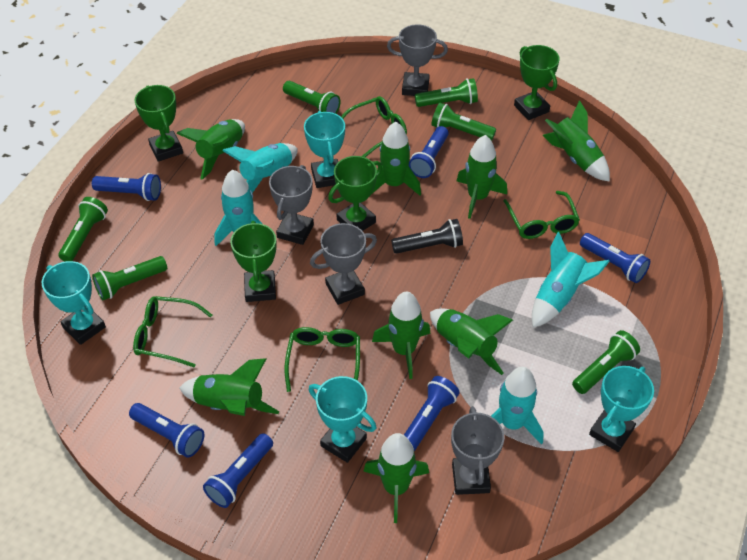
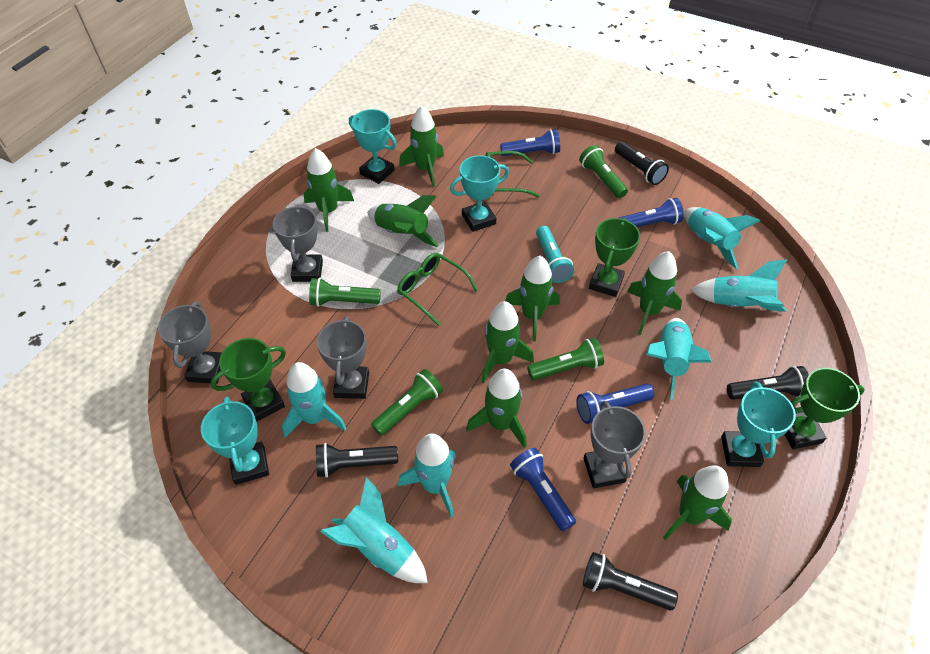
black flashlight: [391,219,463,254] = 1 -> [316,443,398,478] [583,552,678,610] [615,142,669,185] [727,366,809,400] = 4
blue flashlight: [92,173,161,201] [129,403,204,458] [203,433,273,508] [404,376,460,451] [409,126,449,178] [580,233,650,283] = 6 -> [500,129,560,156] [510,448,576,531] [576,384,655,424] [619,198,684,227] = 4
green flashlight: [58,197,108,262] [92,256,167,300] [283,81,341,114] [415,78,478,107] [431,103,496,141] [572,330,640,394] = 6 -> [309,278,381,307] [371,369,443,436] [527,338,604,380] [579,145,628,198] = 4
green glasses: [133,296,212,367] [285,327,360,392] [341,96,407,157] [504,191,580,239] = 4 -> [397,253,478,326] [486,151,540,197] = 2
green trophy: [135,85,183,162] [230,221,277,302] [328,156,382,231] [514,45,560,120] = 4 -> [211,338,286,422] [589,218,640,297] [784,368,865,449] = 3
turquoise flashlight: none = 0 -> [536,226,574,283] = 1
turquoise rocket: [214,170,262,246] [222,143,297,193] [491,367,544,445] [532,232,610,328] = 4 -> [282,362,347,438] [320,477,428,583] [398,433,456,518] [646,318,712,400] [684,207,760,269] [691,259,788,312] = 6

